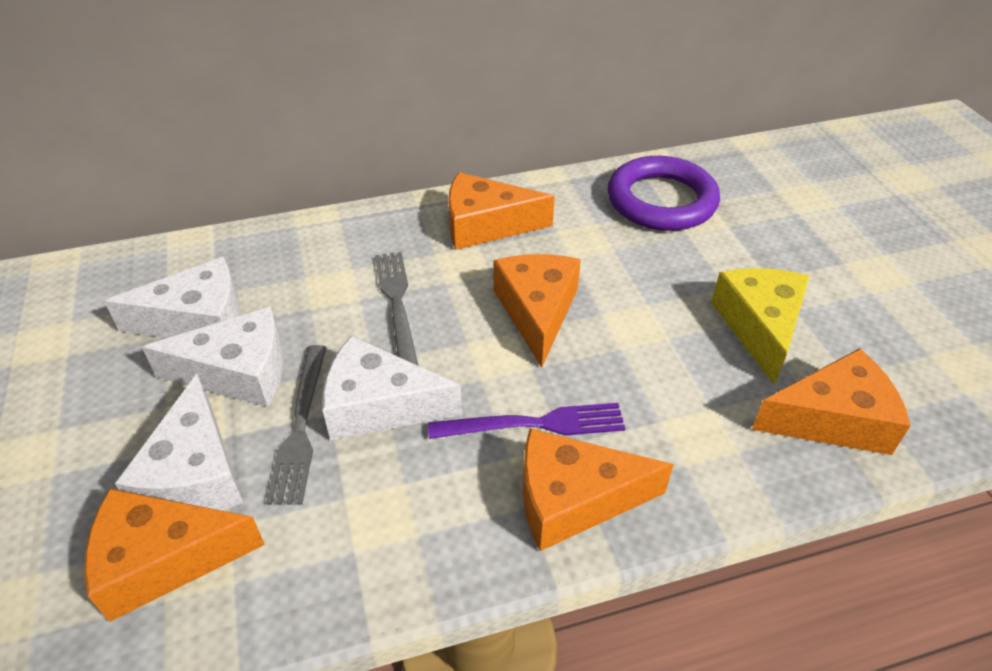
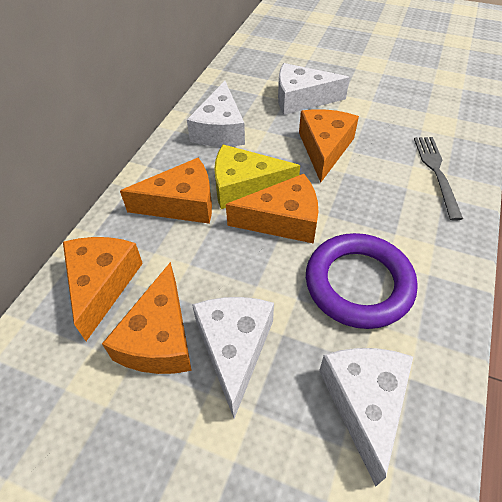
grey fork: [266,345,326,505] [375,252,418,366] = 2 -> [414,137,463,221] = 1
purple fork: [428,403,625,439] = 1 -> none = 0

